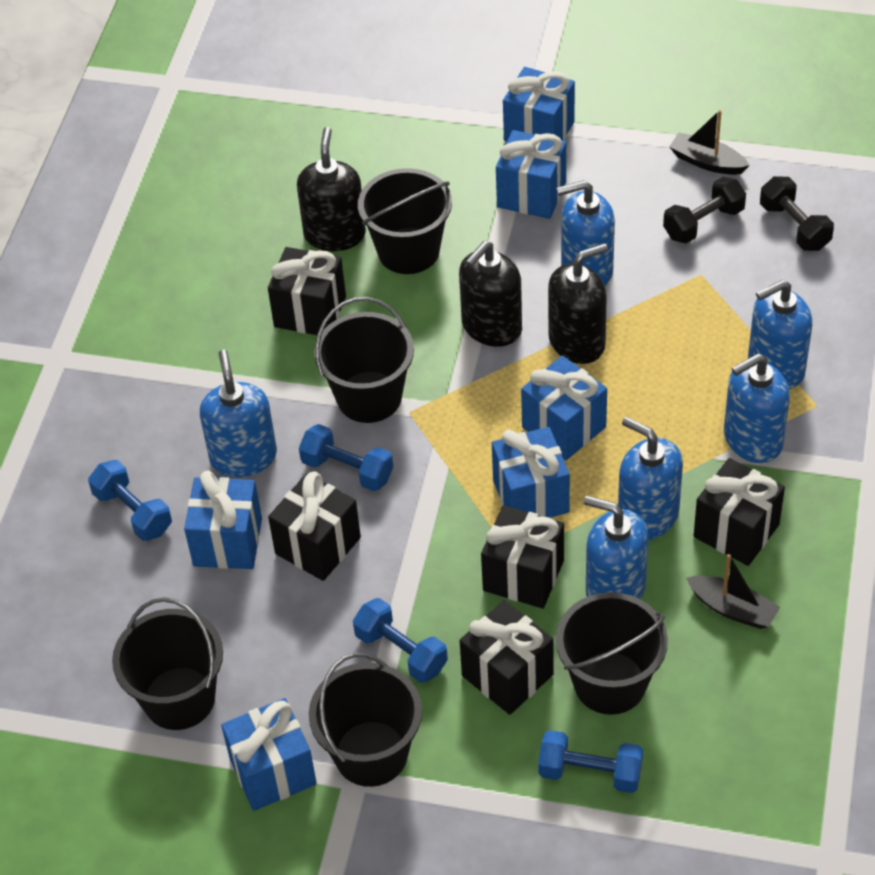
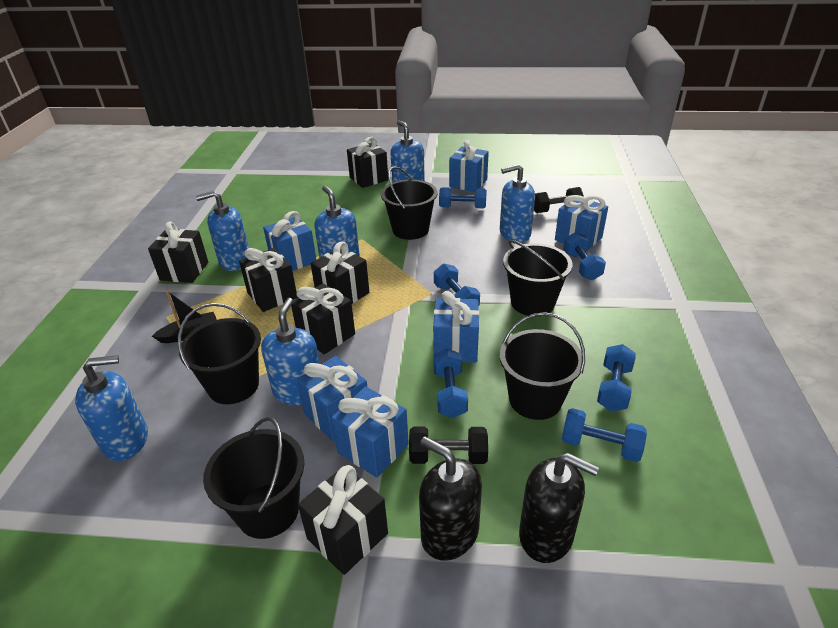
black boat: [669,110,750,175] [686,554,780,629] = 2 -> [152,291,217,343] = 1
black gift: [268,247,346,335] [268,472,361,581] [459,600,553,715] [481,505,564,609] [694,458,785,566] = 5 -> [148,222,208,283] [239,248,298,312] [291,284,355,354] [298,465,388,575] [311,241,369,304] [347,137,388,188] = 6
black soap dispenser: [297,127,366,251] [459,241,522,347] [548,243,608,364] = 3 -> [419,437,482,561] [519,453,599,563] = 2
blue dumbbell: [88,460,172,541] [299,424,393,491] [353,598,448,683] [538,730,643,793] = 4 -> [433,349,468,418] [434,264,480,306] [439,187,487,209] [562,408,647,462] [563,232,606,280] [597,344,636,411] = 6

